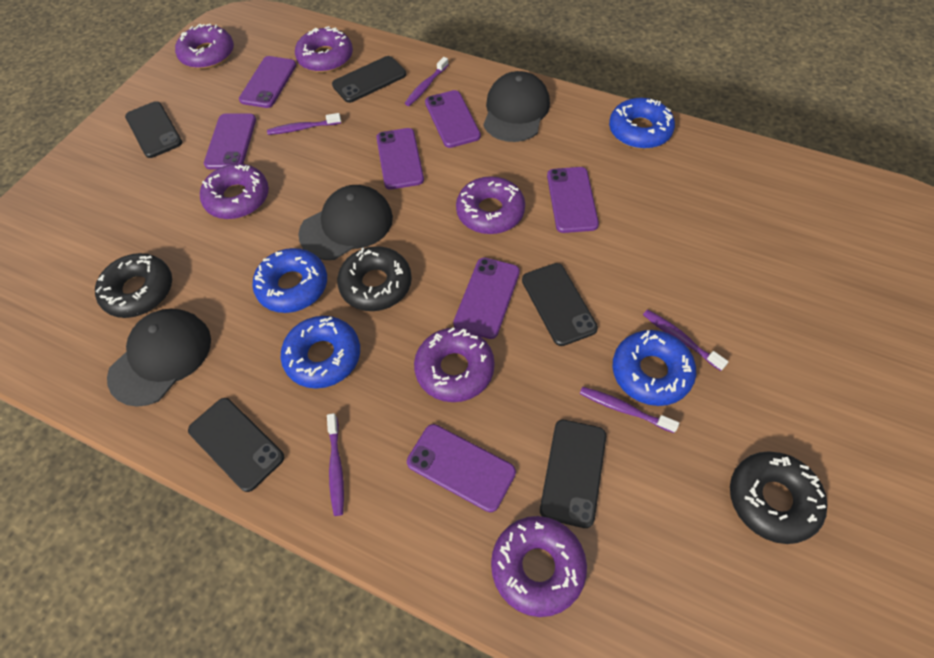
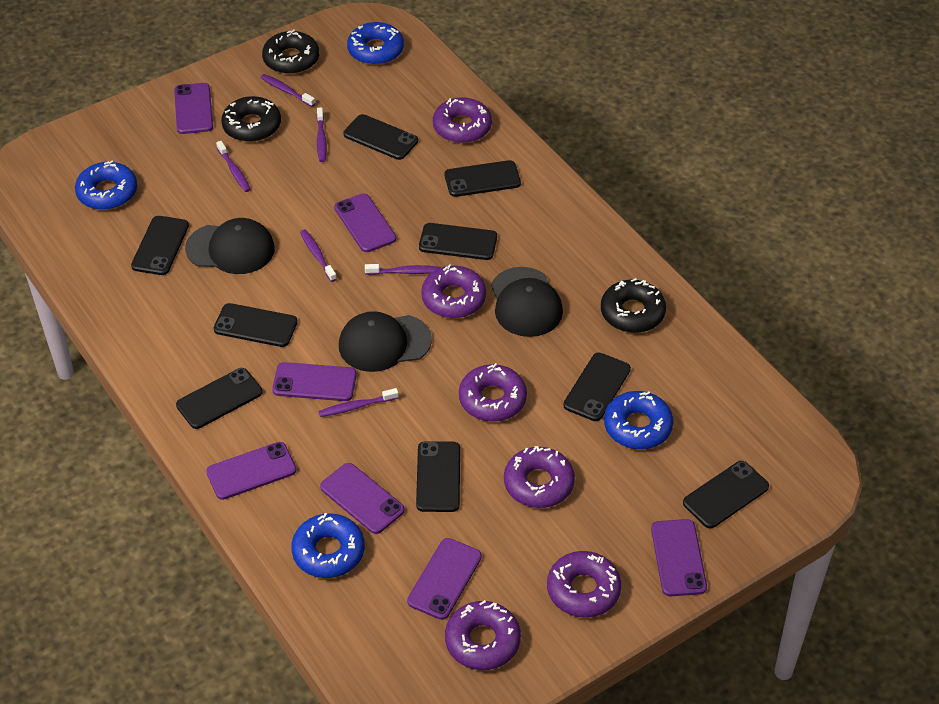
black phone: [125,101,182,158] [188,398,285,492] [332,56,406,103] [522,263,598,346] [540,420,606,528] = 5 -> [131,216,189,275] [176,368,263,429] [214,303,298,347] [343,114,418,160] [416,441,460,512] [419,223,497,260] [444,160,521,197] [563,353,631,421] [683,461,769,528] = 9
purple toothbrush: [267,113,341,135] [327,413,344,516] [405,57,449,106] [580,387,679,433] [643,309,728,371] = 5 -> [216,141,251,192] [260,74,315,107] [300,230,337,282] [317,107,327,162] [318,388,399,417] [365,264,441,275] = 6

